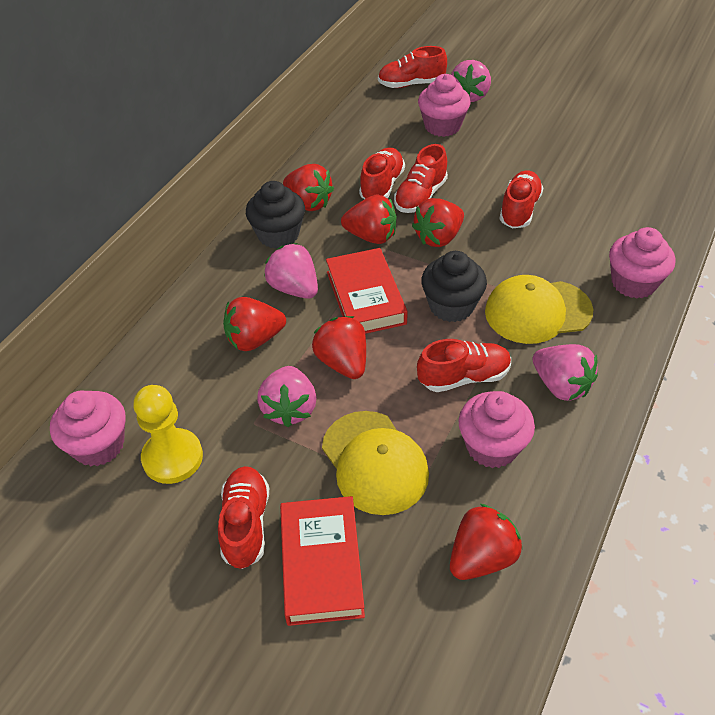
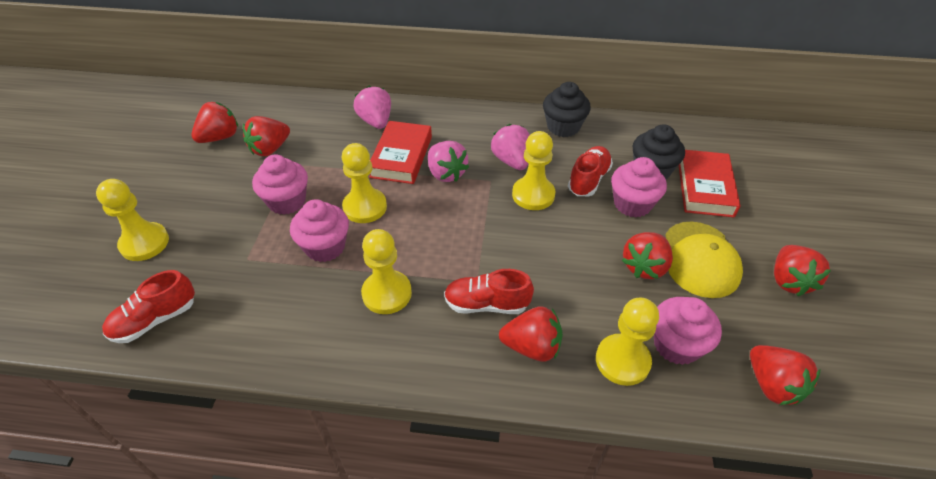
pink strawberry: [257,366,316,427] [264,243,318,299] [451,60,491,102] [533,344,598,401] = 4 -> [353,86,391,129] [428,141,469,182] [491,124,529,170] = 3
red shoe: [218,466,269,569] [359,148,405,199] [378,46,447,88] [394,144,448,213] [417,339,511,392] [499,170,543,228] = 6 -> [102,270,195,343] [444,269,534,314] [568,146,613,196] = 3
yellow cap: [322,411,429,515] [485,275,593,344] = 2 -> [666,222,743,298] = 1
yellow pawn: [134,385,203,484] = 1 -> [96,179,169,261] [342,143,387,223] [361,229,412,314] [512,131,555,210] [596,298,659,386] = 5

